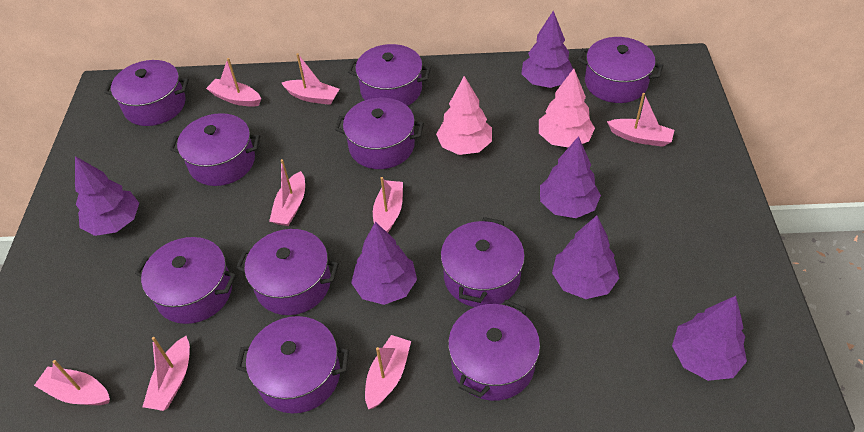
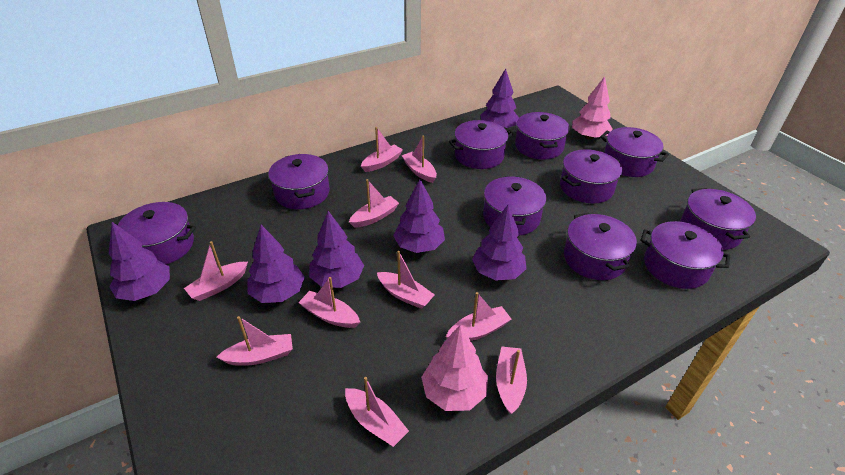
pink boat: [34,360,110,405] [142,336,190,411] [206,58,261,107] [269,159,305,226] [282,53,339,105] [365,335,411,409] [373,177,403,233] [607,93,674,147] = 8 -> [184,241,248,301] [217,316,293,366] [298,277,360,328] [345,377,409,447] [349,179,399,228] [361,127,403,172] [377,251,435,309] [401,136,437,183] [446,292,511,341] [496,346,527,414] = 10

